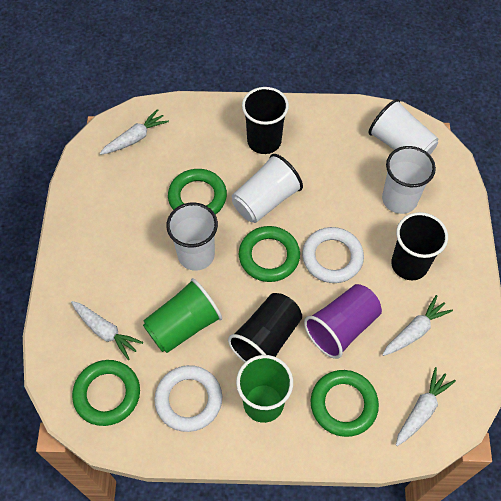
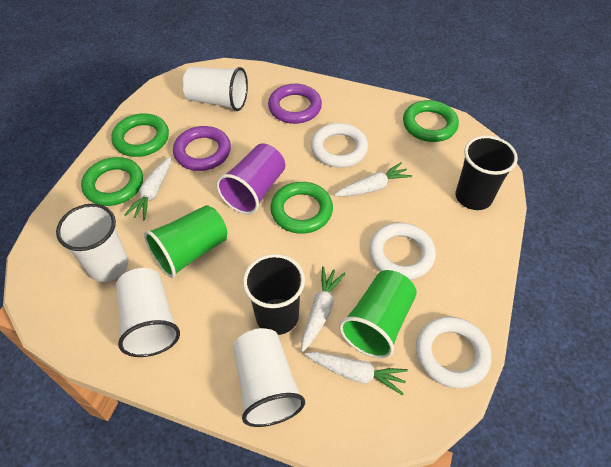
black cup: [228,293,302,362] [242,87,289,154] [391,212,448,280] = 3 -> [243,254,305,335] [456,136,518,210] = 2
purple ring: none = 0 -> [173,126,231,171] [268,84,322,124] = 2
white ring: [154,365,222,432] [302,227,364,283] = 2 -> [311,123,368,168] [369,223,436,280] [416,316,492,388] = 3

